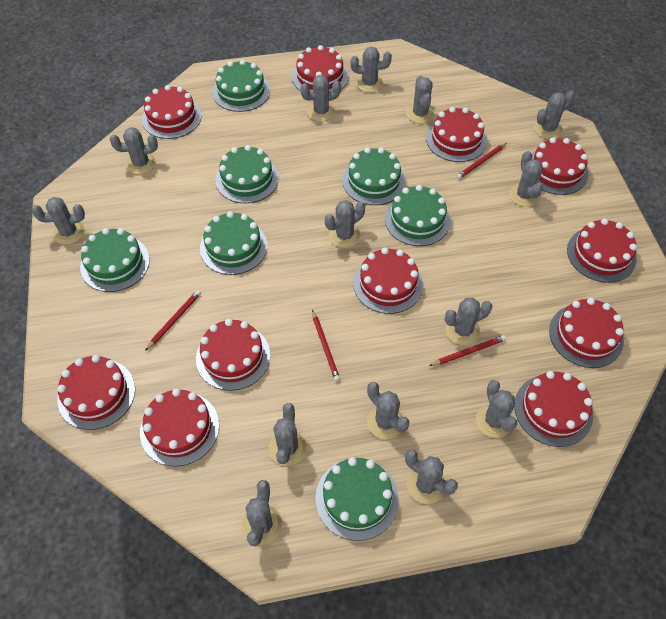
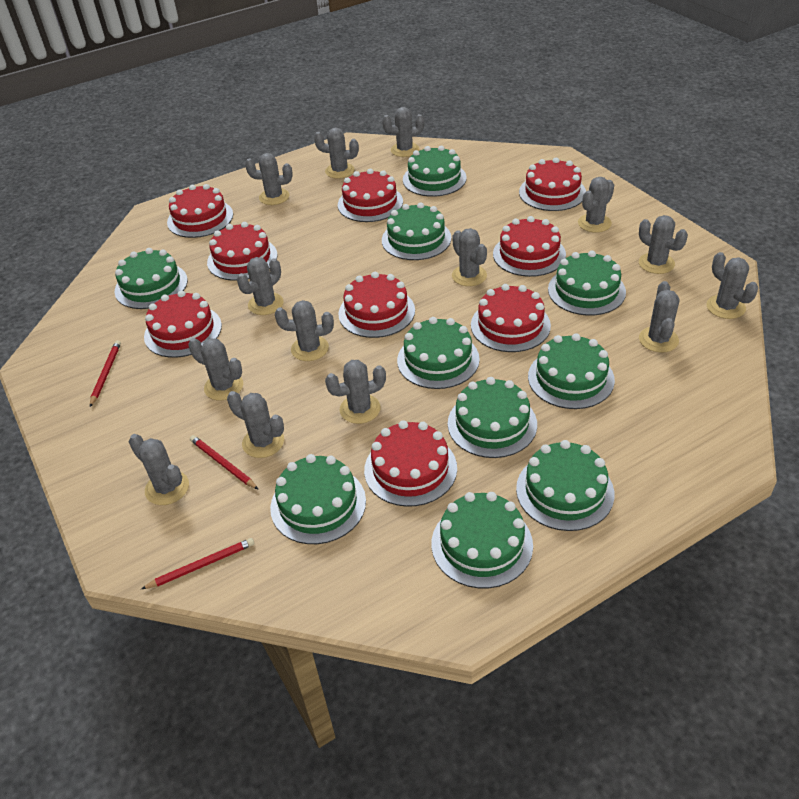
green cake: [80,228,150,292] [200,211,267,275] [212,60,270,112] [216,145,279,203] [316,457,399,541] [342,147,406,205] [385,185,451,246] = 7 -> [115,248,188,309] [270,454,366,544] [382,202,451,260] [397,317,480,389] [403,146,467,197] [431,492,533,588] [448,377,537,458] [516,440,614,531] [528,333,615,409] [548,251,626,316] = 10
red cake: [57,355,135,430] [140,388,219,466] [142,85,202,139] [196,319,270,391] [292,45,348,92] [353,248,423,314] [426,107,487,162] [514,371,593,447] [531,137,589,195] [549,298,624,368] [567,218,637,283] = 11 -> [144,290,222,358] [167,184,233,238] [207,222,278,281] [338,169,403,222] [338,272,415,338] [364,420,457,507] [471,284,551,352] [493,216,566,277] [519,158,586,211] = 9
red pencil: [145,290,201,351] [312,309,340,381] [429,335,506,366] [456,143,506,179] = 4 -> [90,340,121,407] [142,538,254,589] [190,435,259,490] = 3

